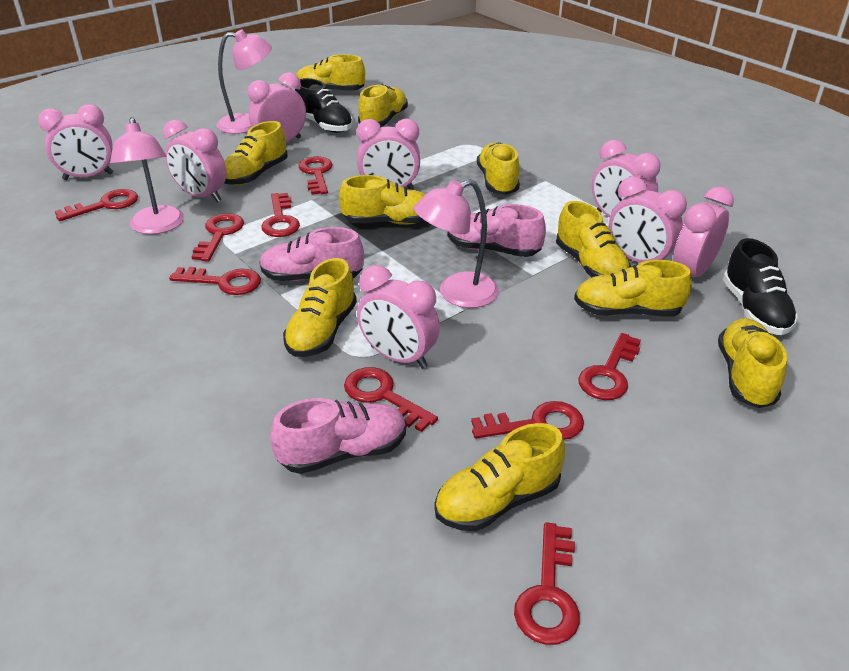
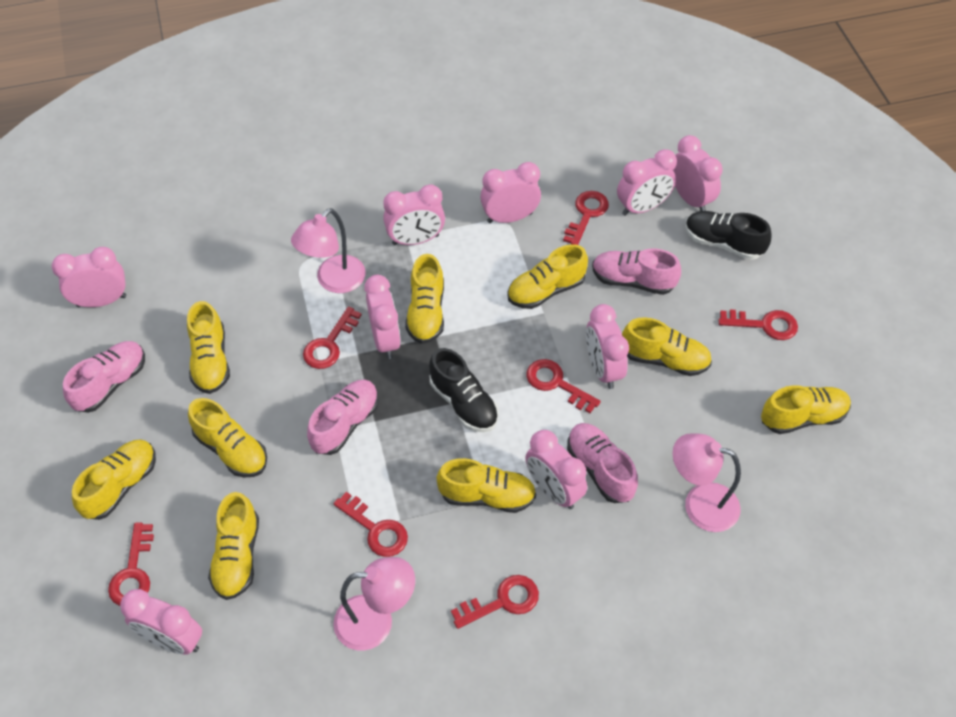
pink clock: [38,104,113,180] [163,120,227,202] [248,72,306,142] [357,119,420,190] [357,265,440,369] [592,140,661,218] [609,176,687,263] [673,187,734,277] = 8 -> [52,247,126,307] [120,589,202,655] [364,275,401,359] [383,185,445,245] [480,162,541,223] [525,430,587,509] [586,304,629,389] [617,149,677,216] [673,135,723,211] = 9
pink shoe: [260,227,364,281] [270,398,406,474] [447,204,546,257] = 3 -> [63,341,145,413] [307,379,379,455] [567,423,638,503] [592,248,681,295] = 4
red key: [55,189,138,221] [169,267,261,295] [191,213,244,262] [261,193,300,237] [298,156,333,195] [344,367,438,432] [471,401,584,440] [514,522,580,645] [578,333,641,400] = 9 -> [108,522,154,606] [303,307,362,369] [333,492,408,557] [451,575,539,629] [526,359,601,413] [563,191,609,245] [719,310,798,340] = 7
yellow shoe: [224,121,288,185] [283,258,357,357] [296,54,365,91] [339,175,425,225] [358,84,408,127] [434,423,565,531] [477,142,520,195] [556,201,631,278] [574,260,692,316] [718,318,787,408] = 10 -> [72,439,156,520] [187,301,230,394] [188,398,267,477] [208,492,259,600] [405,254,444,344] [436,458,536,513] [507,244,588,309] [622,317,712,376] [761,385,851,434] = 9

